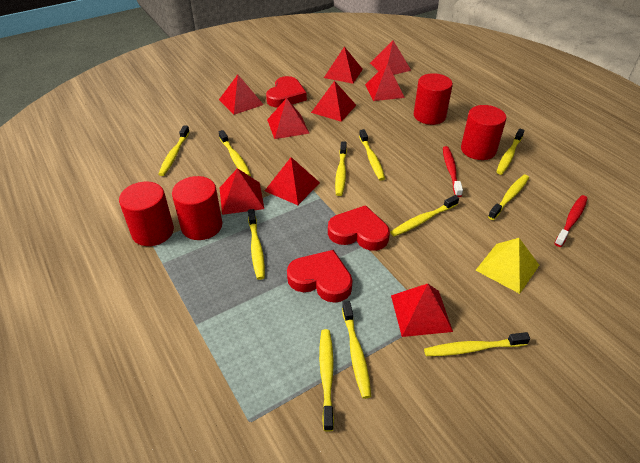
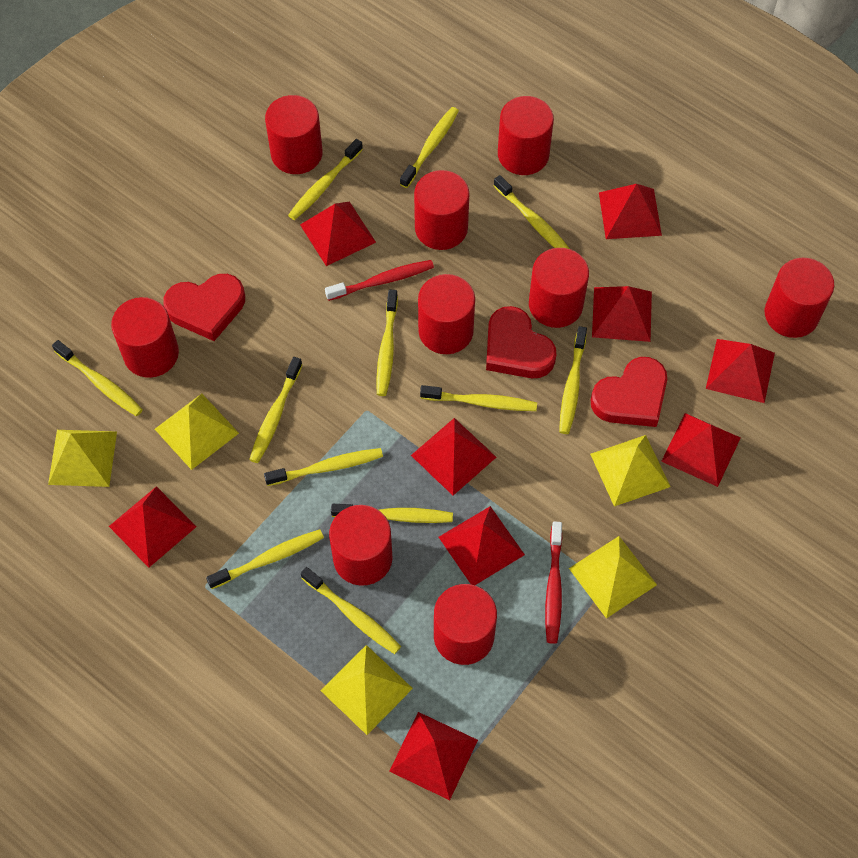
red cylinder: [119,182,174,246] [172,176,222,240] [414,73,453,125] [461,105,506,160] = 4 -> [111,297,179,378] [265,95,323,174] [329,505,392,586] [414,170,469,250] [418,274,475,354] [434,584,497,665] [498,96,554,175] [529,248,589,328] [765,258,834,338] = 9
yellow pyramid: [475,238,539,294] = 1 -> [48,430,117,487] [155,394,239,470] [321,645,413,735] [569,536,657,618] [590,435,671,506] = 5
yellow toothbrush: [158,125,190,176] [219,130,251,176] [248,209,265,280] [319,329,334,432] [335,141,347,196] [342,301,371,399] [359,129,385,181] [390,195,459,237] [424,332,530,356] [488,175,529,220] [496,129,525,175] = 11 -> [52,340,143,416] [206,529,324,589] [249,357,302,463] [264,448,383,486] [288,139,363,220] [301,567,401,654] [331,504,453,523] [376,290,398,396] [400,107,459,188] [420,385,537,411] [493,175,570,249] [559,326,587,434] = 12

